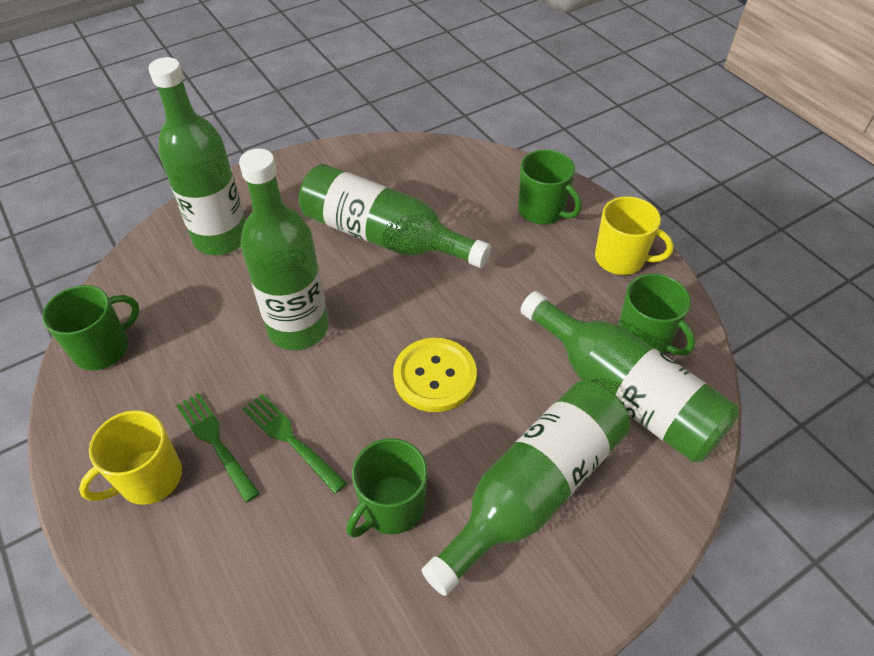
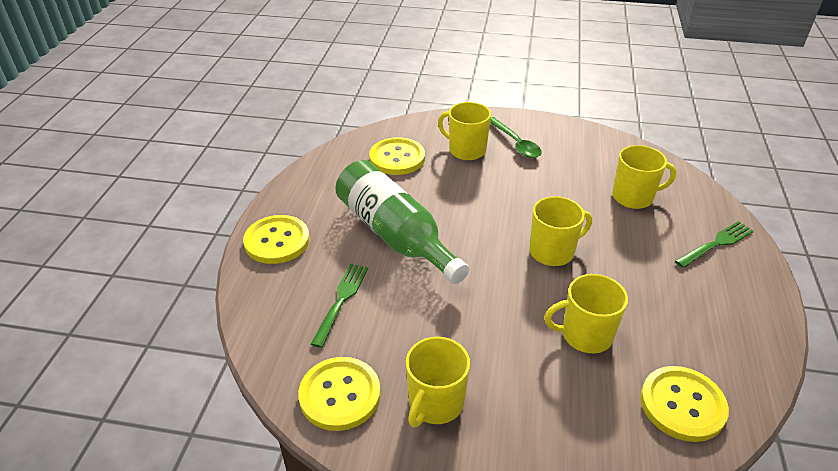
green bottle: [149,57,246,255] [239,149,329,350] [299,164,491,268] [422,381,630,596] [520,291,739,462] = 5 -> [335,160,469,284] = 1
green mug: [42,285,140,370] [346,438,427,538] [518,150,581,224] [618,273,695,356] = 4 -> none = 0
green spoon: none = 0 -> [490,117,542,158] = 1
yellow button: [393,338,477,412] = 1 -> [243,215,310,264] [298,357,381,431] [369,137,425,175] [640,366,729,442] = 4
yellow mug: [79,410,182,505] [595,196,674,275] = 2 -> [406,337,470,427] [438,102,491,160] [529,196,592,266] [544,274,628,353] [612,145,677,209] = 5

